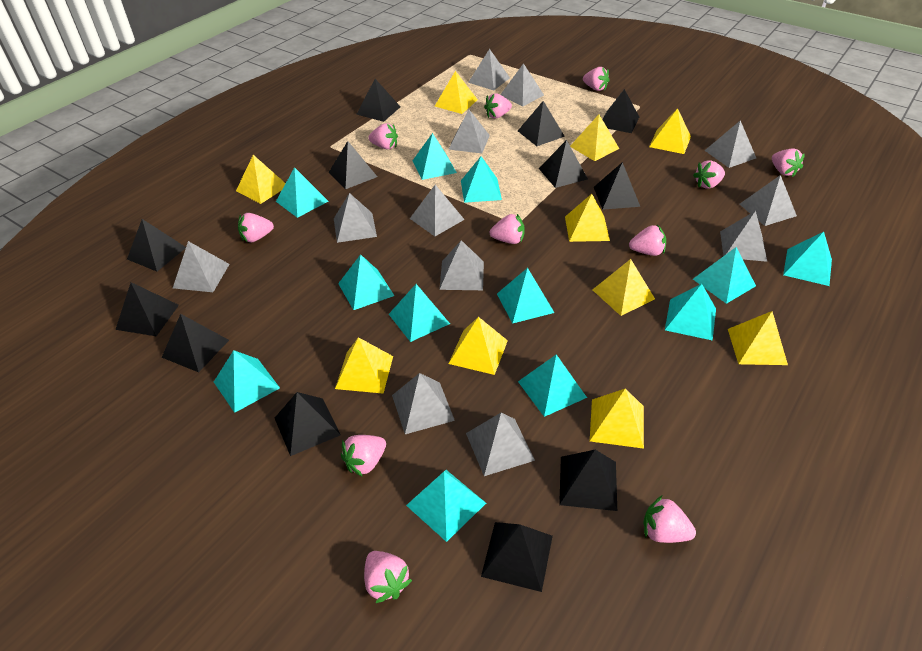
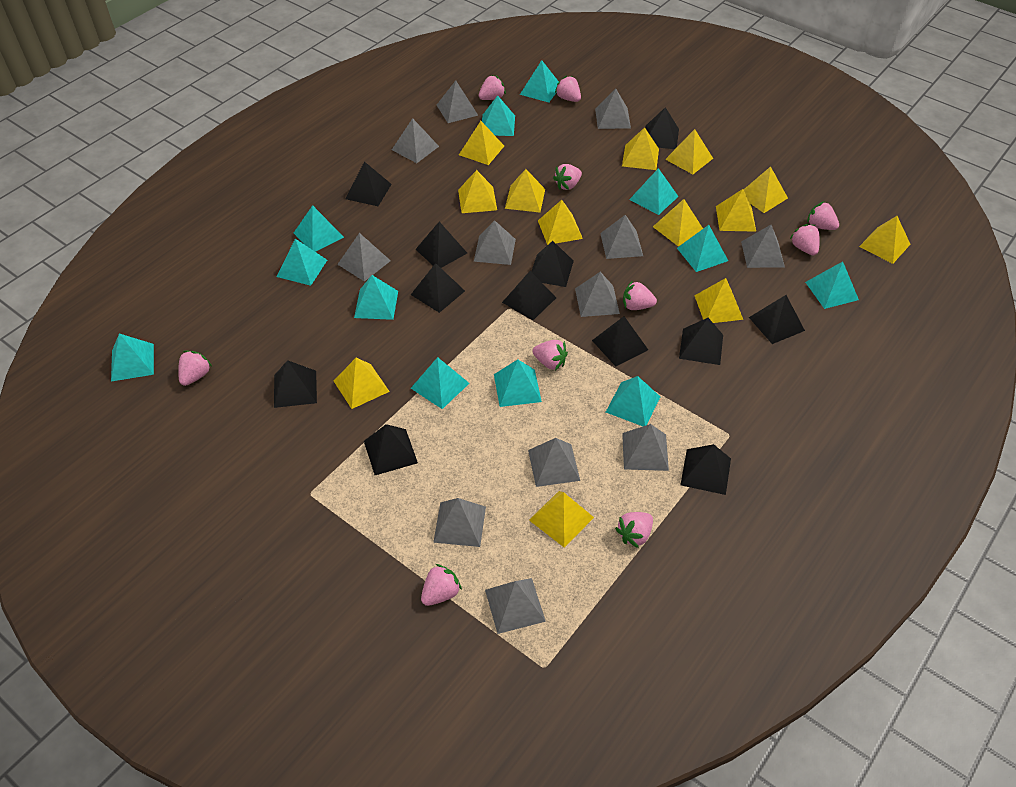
pink strawberry: [238,213,274,242] [341,435,386,477] [364,551,412,603] [368,123,398,149] [484,93,512,118] [490,214,525,244] [583,67,610,91] [629,225,666,256] [643,496,696,543] [693,161,725,189] [772,148,805,177] = 11 -> [178,351,212,386] [421,564,462,606] [479,75,506,100] [532,340,568,370] [553,164,582,190] [555,76,581,102] [615,512,653,548] [623,280,657,310] [790,224,820,255] [807,201,839,230] = 10
yellow pyramid: [236,155,286,204] [335,337,393,394] [435,71,478,114] [448,317,508,375] [565,194,610,242] [570,115,619,161] [590,389,644,449] [593,259,655,316] [649,108,691,154] [728,311,788,365] = 10 -> [334,358,390,409] [458,170,497,213] [459,121,504,165] [505,169,545,213] [529,491,594,548] [538,200,583,245] [622,127,659,170] [653,199,703,246] [665,129,713,174] [694,278,743,323] [716,189,756,232] [743,166,788,213] [859,216,911,264] = 13

